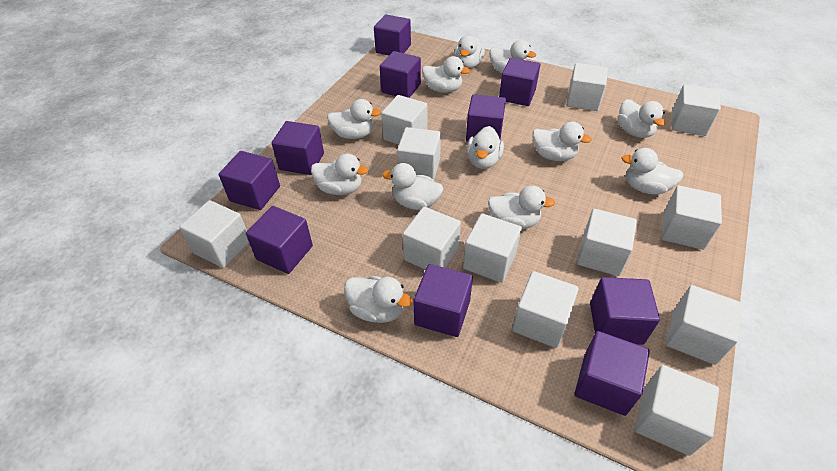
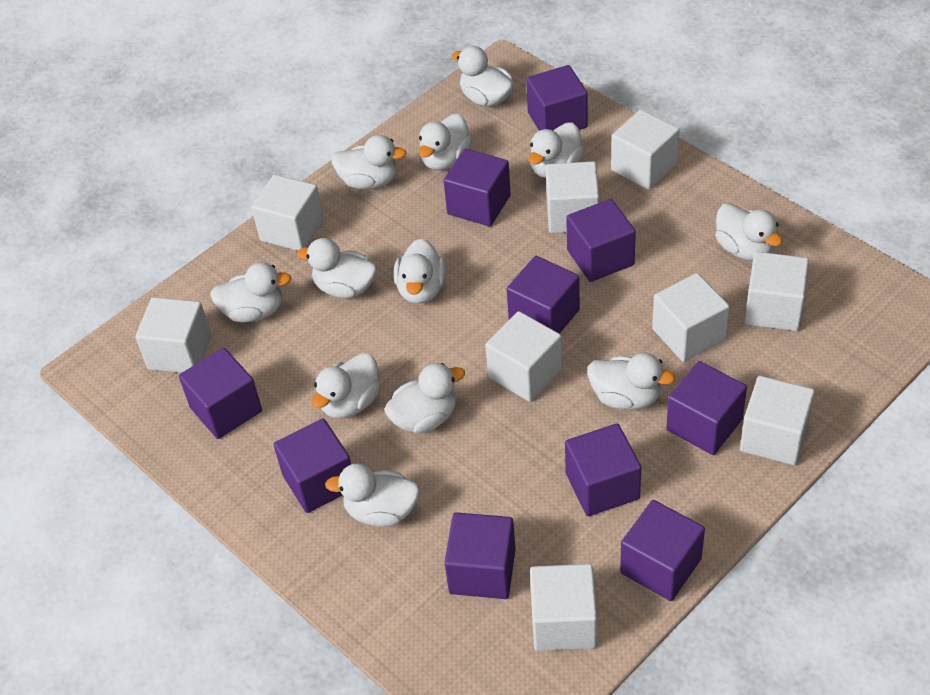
white cube: [179,200,249,268] [381,95,427,145] [397,127,441,180] [403,207,461,270] [463,213,522,283] [512,271,579,348] [566,63,608,111] [577,209,637,276] [635,365,719,456] [662,185,722,250] [666,285,743,365] [672,84,721,136] = 12 -> [135,297,211,373] [251,174,324,251] [485,311,562,402] [530,564,597,651] [546,161,599,233] [611,110,679,190] [652,273,729,362] [740,376,815,465] [745,252,809,331] = 9

